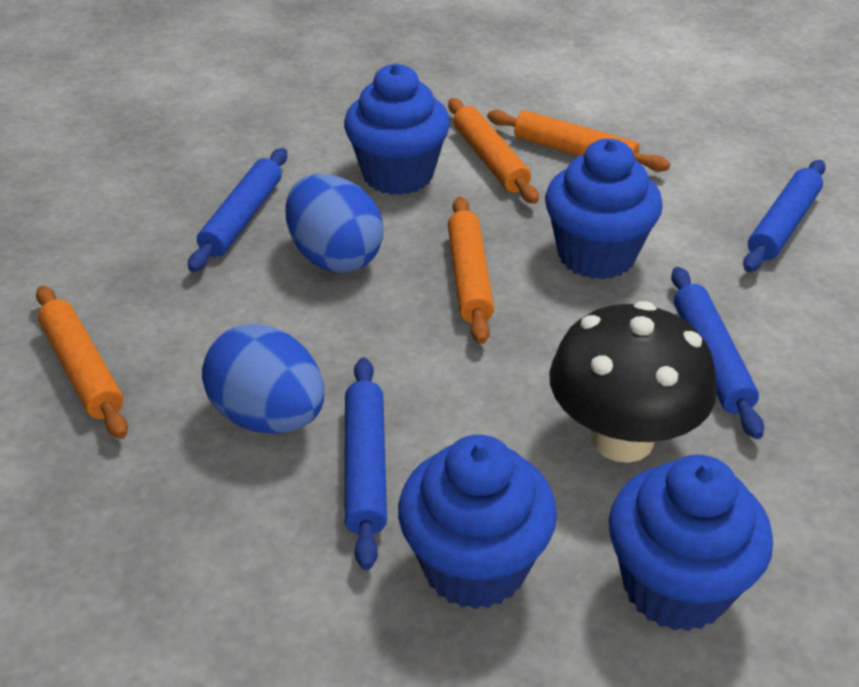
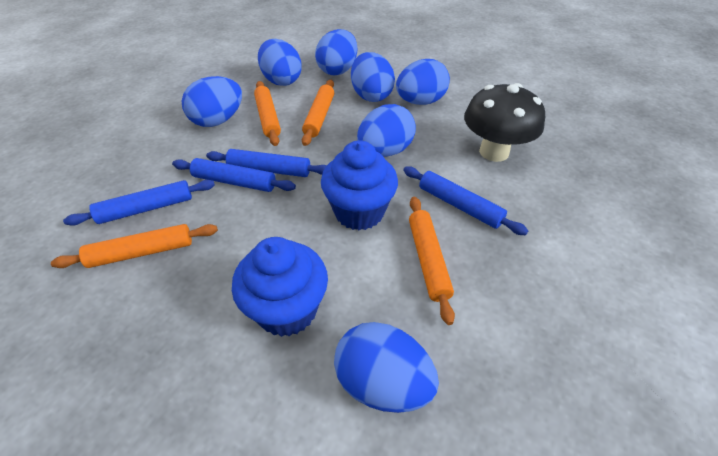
blue cupcake: [344,63,450,195] [398,435,557,609] [545,139,663,280] [609,455,773,631] = 4 -> [232,237,328,337] [321,140,398,230] = 2
blue egg: [202,323,324,434] [285,174,384,273] = 2 -> [182,76,242,127] [258,39,302,86] [315,29,357,75] [334,322,439,413] [351,52,395,102] [357,104,416,157] [396,59,450,105] = 7

